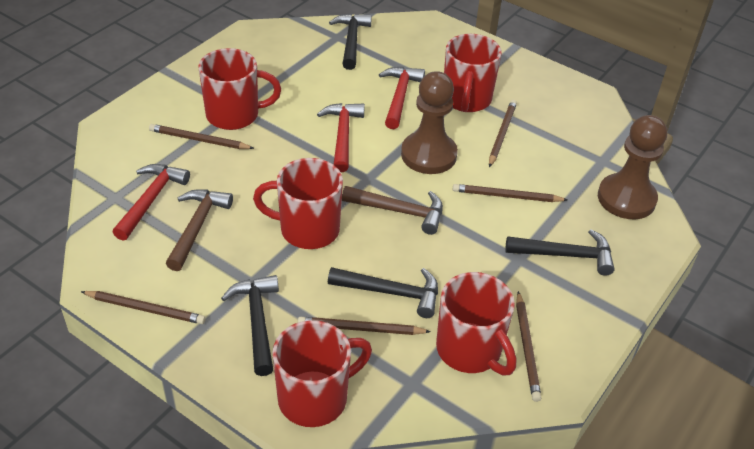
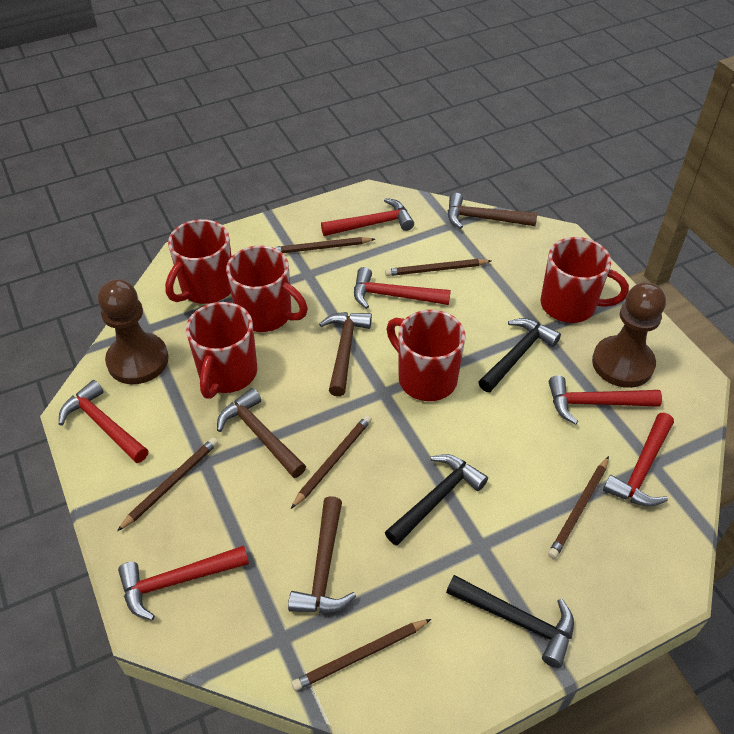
black hammer: [221,275,279,376] [328,267,438,318] [329,13,372,70] [505,229,614,276] = 4 -> [385,454,488,546] [446,575,574,668] [478,318,561,392] = 3
brown hammer: [166,189,233,271] [342,186,443,235] = 2 -> [217,388,306,478] [288,496,356,613] [319,312,372,396] [448,193,537,229] = 4
red hammer: [113,164,190,241] [317,103,365,172] [379,67,425,129] = 3 -> [59,380,148,463] [118,545,249,621] [321,198,414,236] [354,267,451,309] [549,375,662,425] [603,413,674,507] = 6

